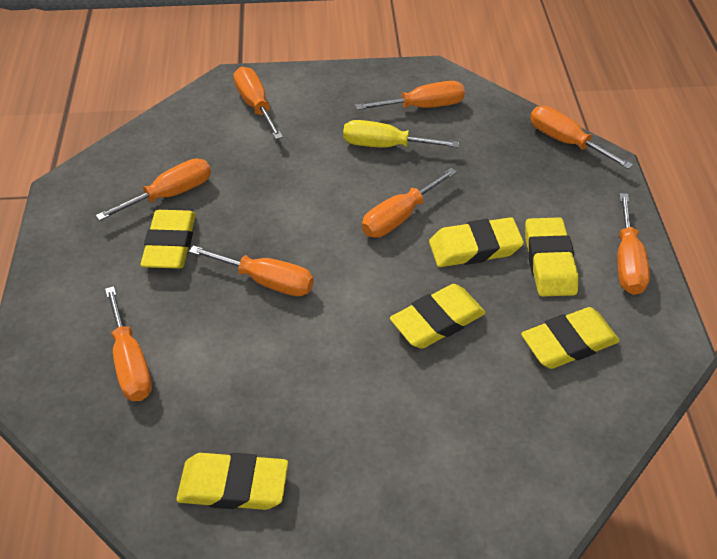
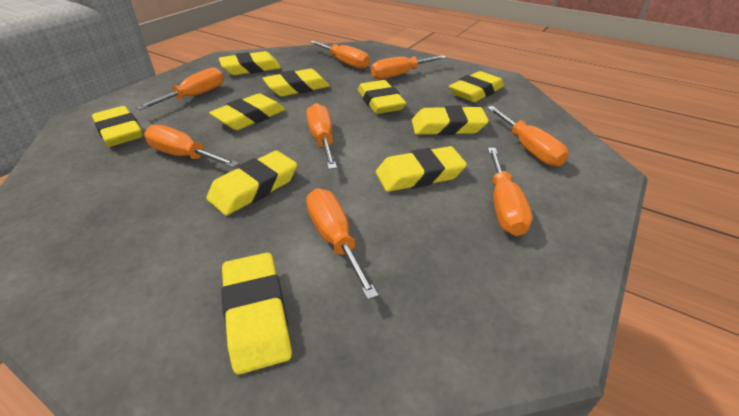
yellow eraser: [141,210,196,269] [176,453,288,510] [390,284,486,349] [429,217,524,267] [521,307,620,369] [525,217,578,297] = 6 -> [92,106,143,147] [206,151,297,216] [209,93,285,130] [219,51,281,75] [221,253,292,374] [263,69,330,97] [358,80,406,114] [376,146,467,192] [412,105,489,135] [449,71,504,102] = 10
yellow screwdriver: [343,120,459,148] = 1 -> none = 0

